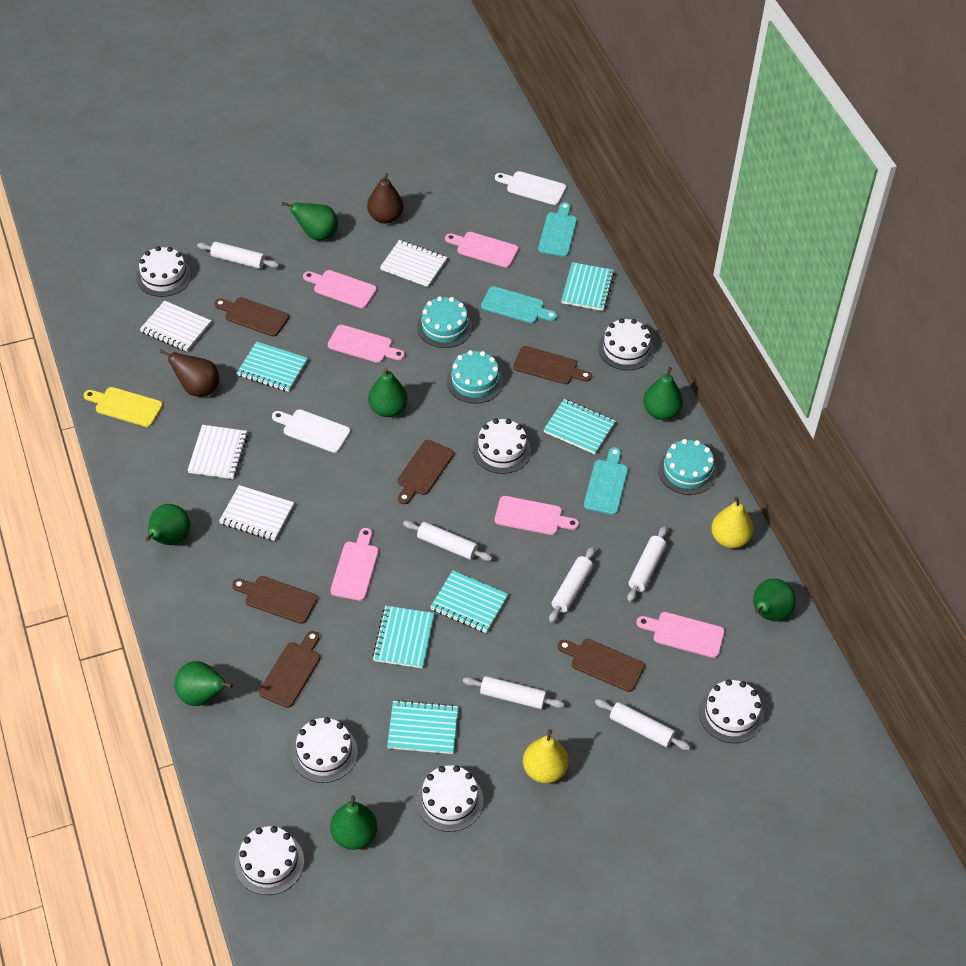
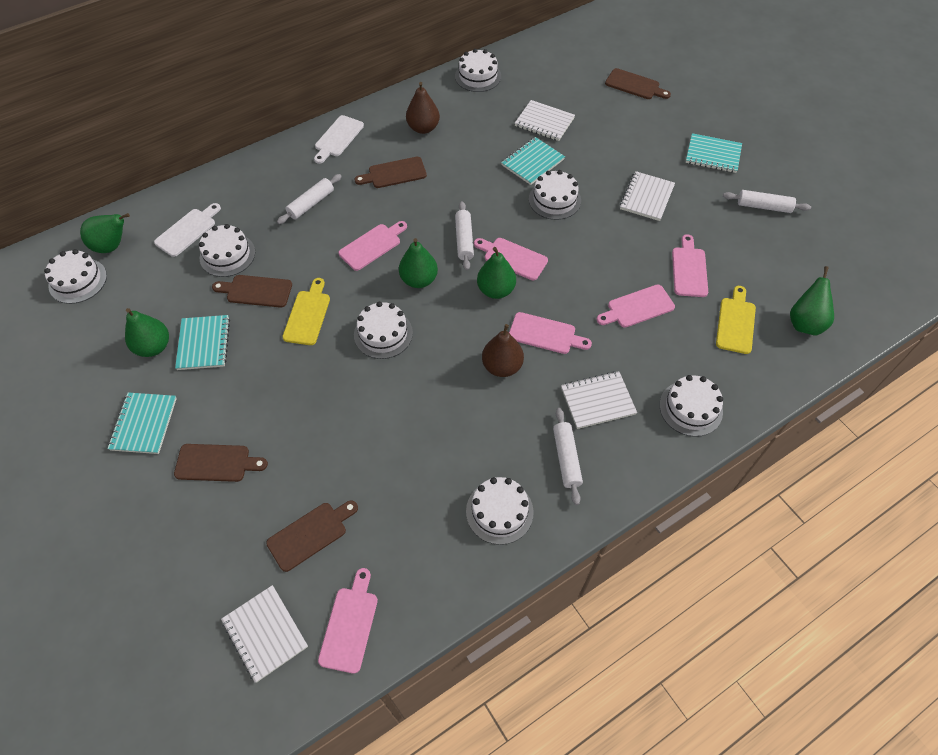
brown cutting board: [214,297,289,337] [232,576,318,624] [259,631,320,708] [398,440,454,504] [513,346,592,384] [558,639,645,692] = 6 -> [174,444,268,482] [212,275,292,308] [266,500,358,572] [355,157,427,188] [605,68,671,99] = 5
green pear: [145,504,190,545] [174,661,233,706] [282,202,338,240] [330,795,377,850] [368,368,408,417] [643,367,683,420] [753,579,796,621] = 7 -> [80,213,130,253] [125,308,169,357] [399,238,438,288] [477,247,516,299] [790,266,834,336] = 5
turquoise cake: [417,296,472,348] [447,350,503,404] [658,439,717,495] = 3 -> none = 0
turquoise cutting board: [481,286,557,323] [538,202,577,257] [584,447,628,515] = 3 -> none = 0
turquoise notebook: [237,342,308,392] [372,606,434,668] [387,700,458,754] [430,570,508,633] [543,399,616,454] [561,262,614,311] = 6 -> [107,392,177,454] [175,315,230,370] [501,137,565,185] [686,133,742,173] = 4
white rolling pin: [197,242,279,269] [403,520,492,561] [463,676,564,709] [549,547,595,623] [595,699,690,750] [627,526,667,602] = 6 -> [277,174,342,224] [455,201,474,271] [553,408,583,505] [723,190,811,213] = 4
yellow cutting board: [84,387,163,427] = 1 -> [283,278,330,345] [716,286,756,354] = 2
yellow pear: [523,729,568,783] [711,496,753,548] = 2 -> none = 0

